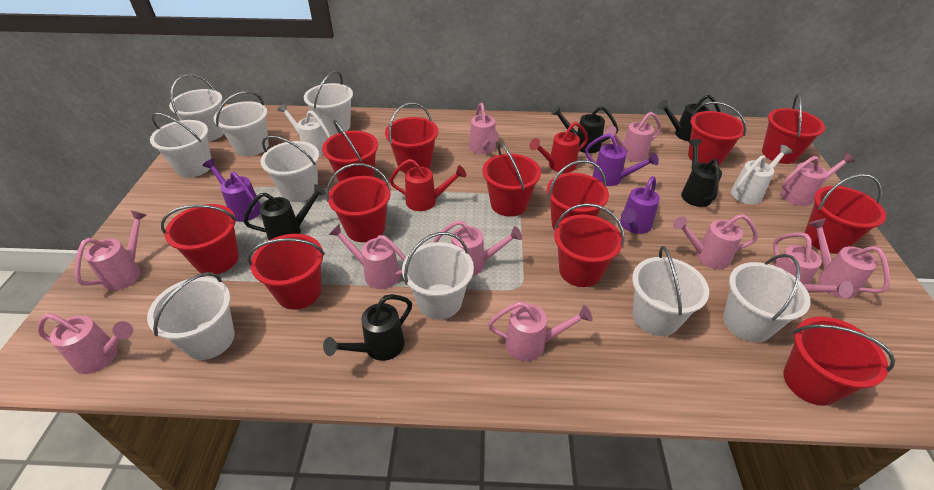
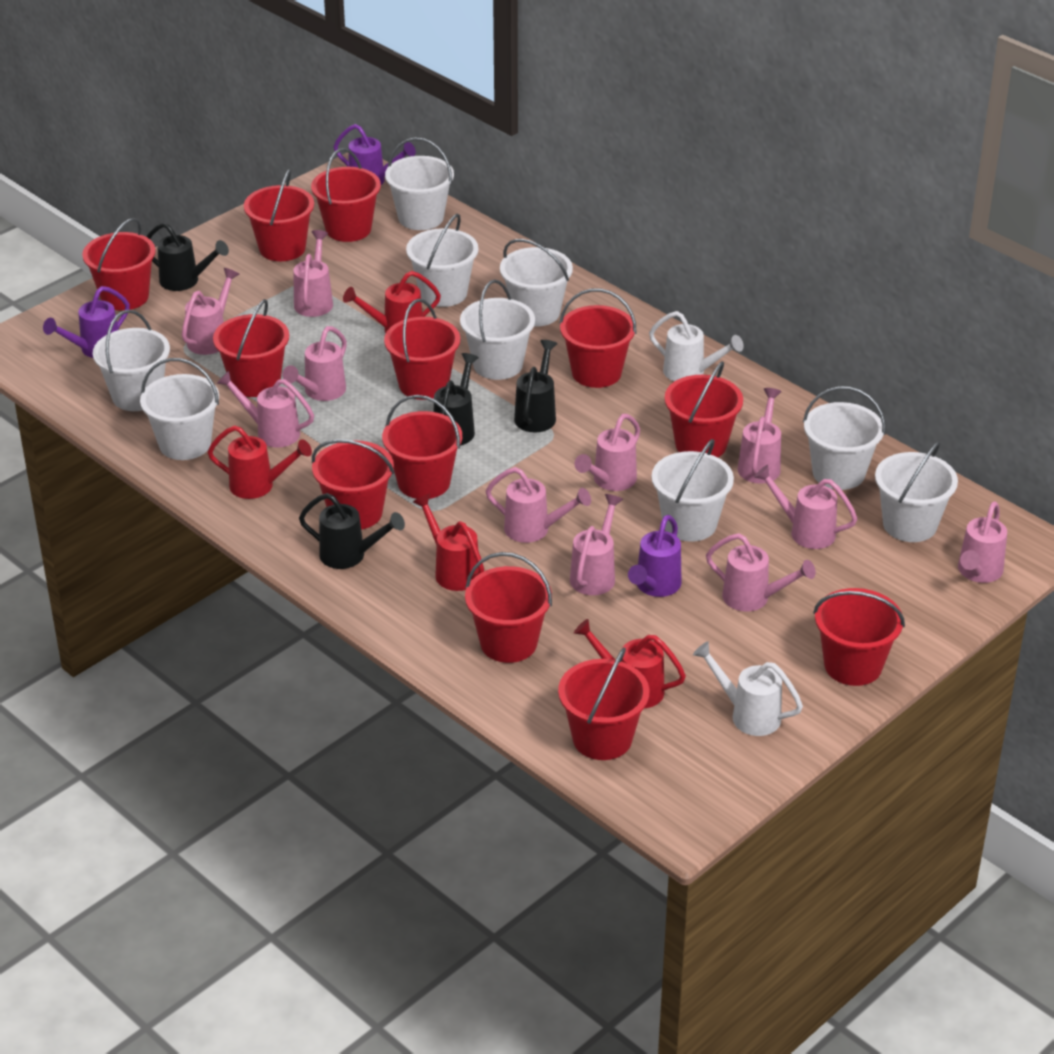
black watering can: [244,184,326,240] [323,294,412,361] [551,106,618,153] [658,95,720,141] [681,139,722,207] = 5 -> [146,223,229,291] [299,493,405,569] [433,353,479,446] [514,340,557,432] = 4
red watering can: [389,159,466,211] [529,122,588,173] = 2 -> [208,425,312,499] [343,271,441,333] [413,493,484,591] [574,619,686,708] = 4

